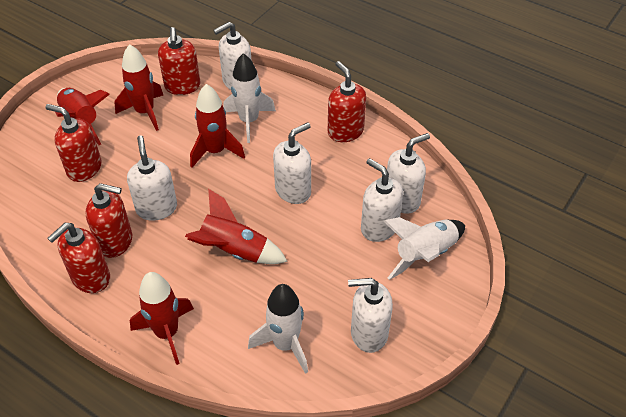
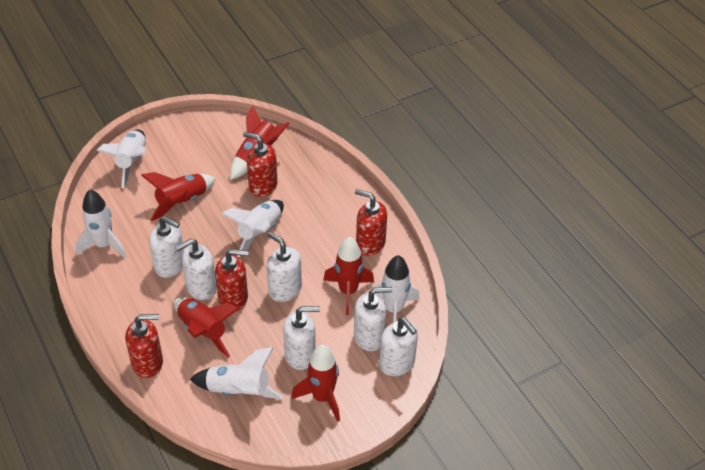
red soap dispenser: [46,104,102,182] [47,223,110,293] [86,183,132,258] [158,27,201,95] [328,61,366,142] = 5 -> [125,314,163,378] [215,249,249,311] [243,132,277,197] [355,189,387,256] = 4
white rocket: [223,53,276,143] [248,284,308,374] [384,217,465,280] = 3 -> [76,189,126,258] [96,130,146,188] [190,347,283,399] [221,200,284,258] [370,255,420,323] = 5

